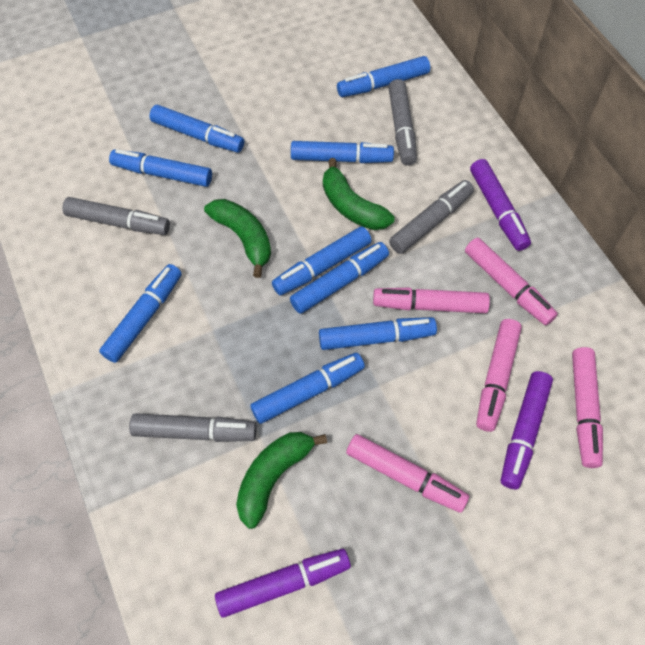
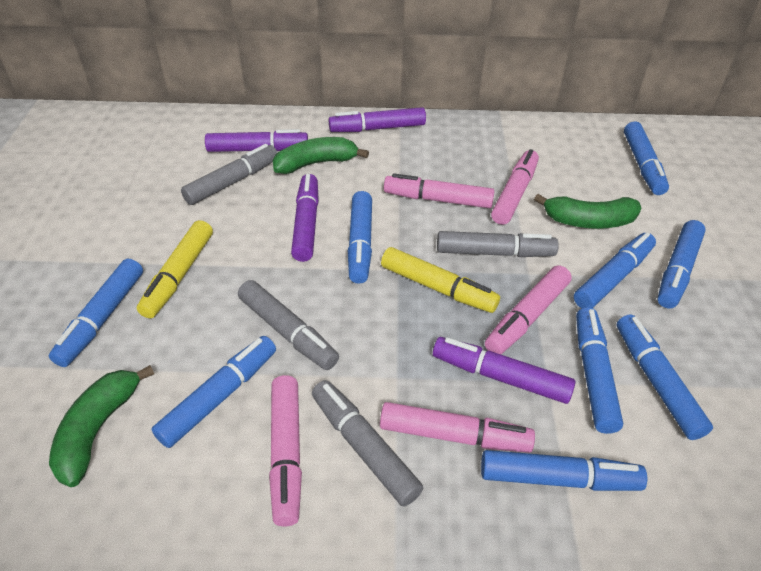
purple marker: [215,549,351,618] [470,159,531,251] [501,371,553,489] = 3 -> [205,129,308,152] [291,174,319,262] [329,107,426,132] [433,337,576,404] = 4
yellow marker: none = 0 -> [137,220,213,318] [381,247,500,313] = 2

